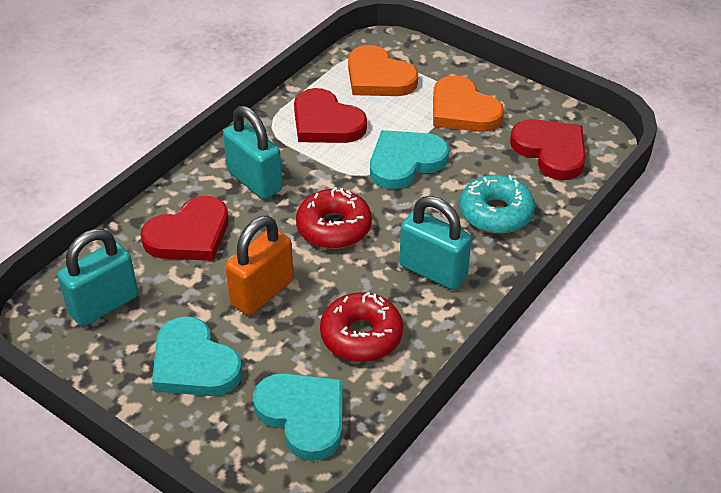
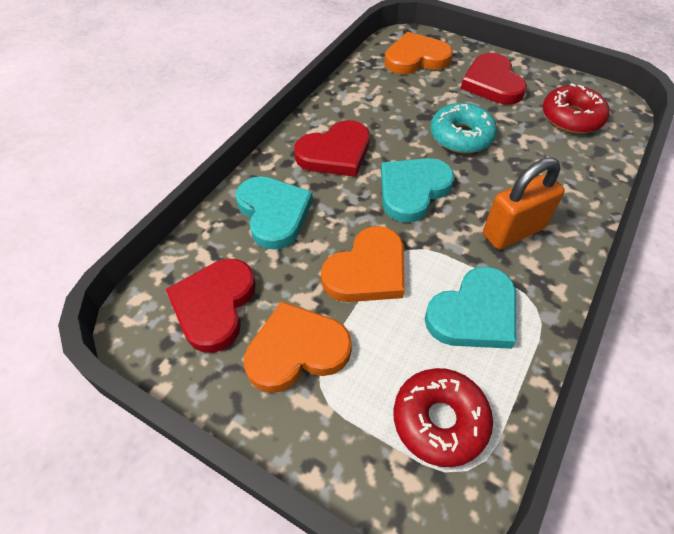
orange heart: [348,45,418,96] [433,75,504,132] = 2 -> [244,301,352,393] [321,226,405,302] [385,32,453,74] = 3
turquoise padlock: [57,229,138,327] [223,106,282,199] [400,196,472,290] = 3 -> none = 0

